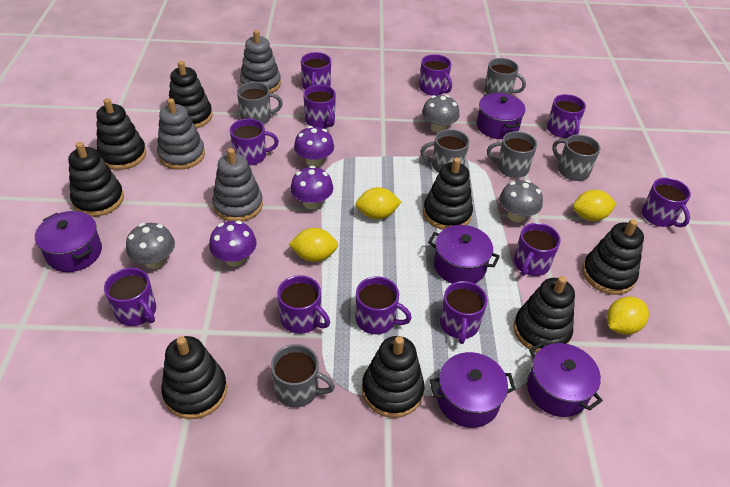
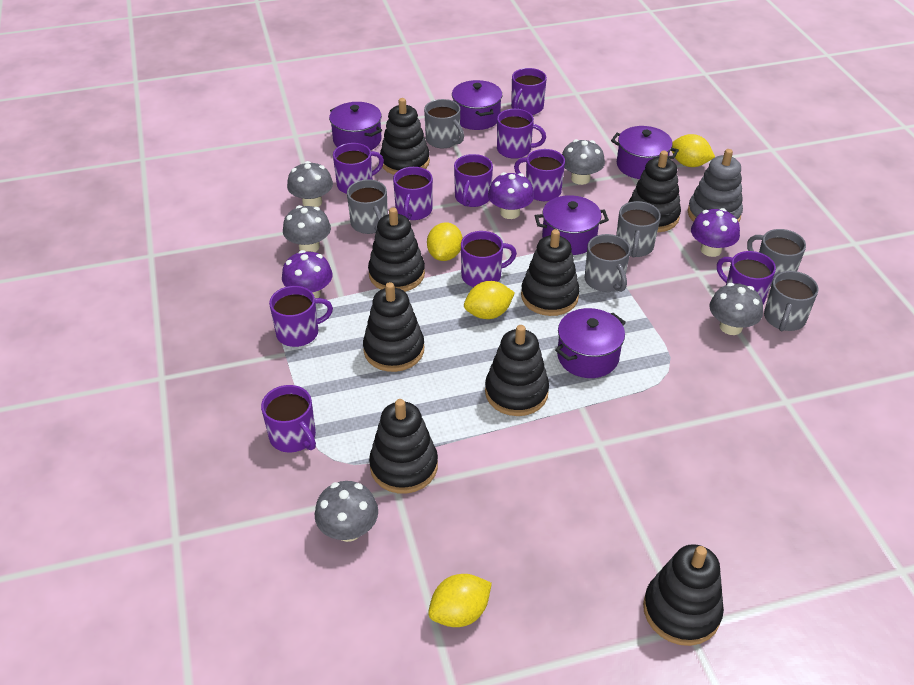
grey mushroom: [126,223,175,269] [422,95,460,133] [499,180,543,222] = 3 -> [283,205,331,252] [287,161,333,207] [315,481,378,542] [562,139,605,185] [709,283,763,335] = 5
grey stacking toy: [157,98,205,170] [212,148,263,222] [240,30,281,93] = 3 -> [688,149,743,222] = 1
purple mug: [104,268,156,326] [230,119,279,165] [277,275,330,334] [301,52,331,90] [303,85,336,128] [356,276,412,335] [419,54,452,96] [440,281,487,344] [514,223,561,276] [547,94,586,138] [642,178,691,227] = 11 -> [261,385,316,453] [269,286,333,347] [333,143,384,194] [393,167,433,220] [454,154,493,207] [461,231,517,287] [497,109,546,159] [511,68,547,115] [514,149,565,201] [717,251,776,304] = 10

